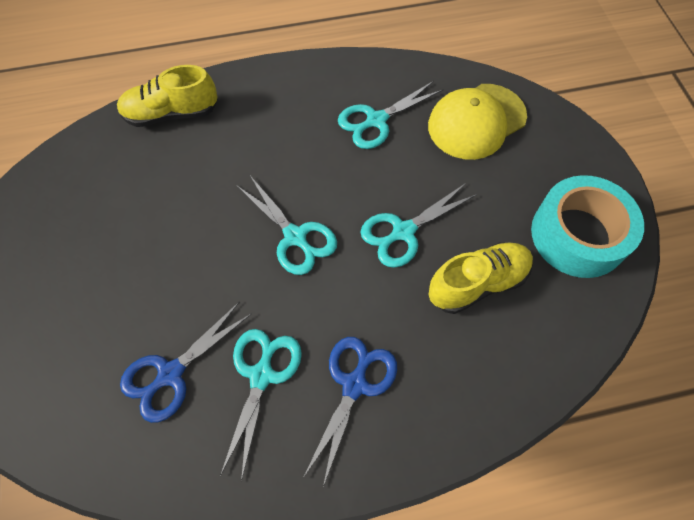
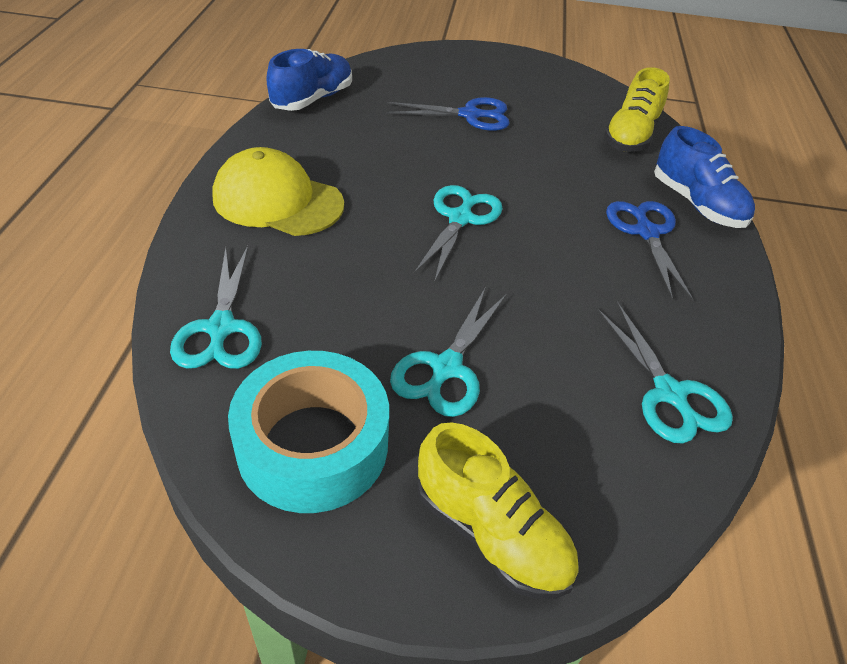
blue shoe: none = 0 -> [266,49,352,111] [654,126,755,228] = 2

